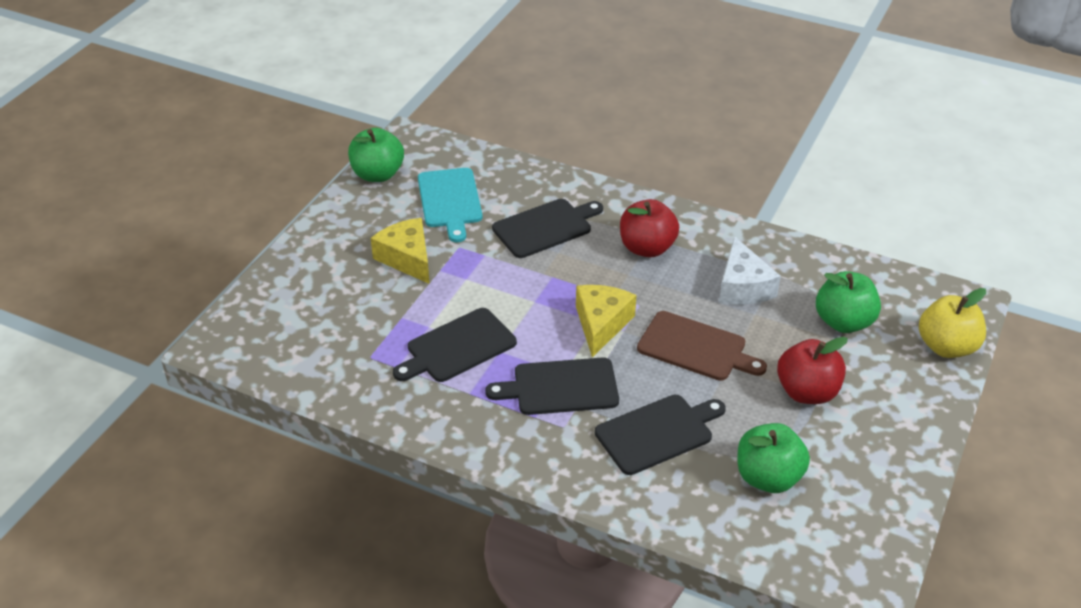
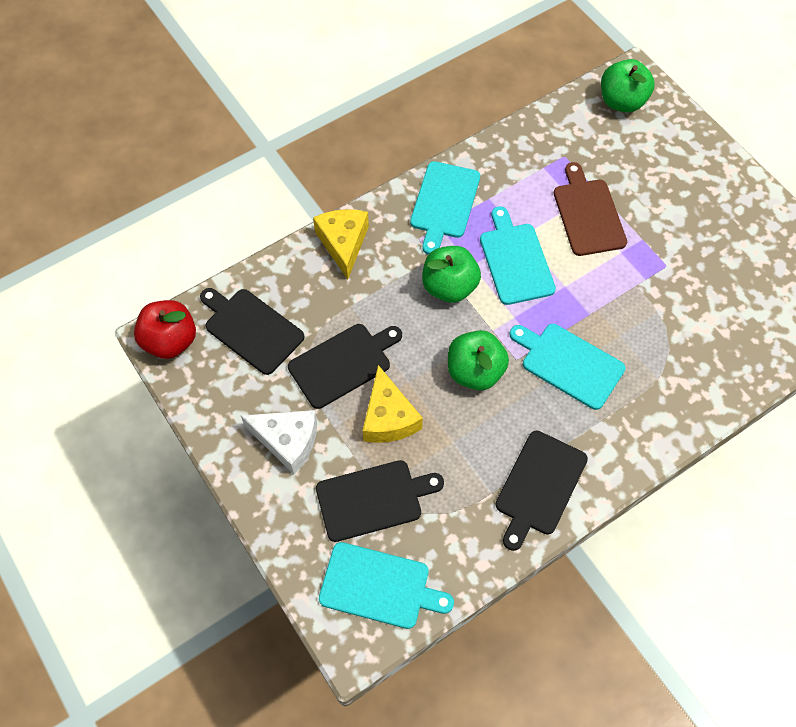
red apple: [620,199,679,257] [777,337,848,404] = 2 -> [134,300,196,359] = 1
turquoise cutting board: [418,168,483,242] = 1 -> [319,542,454,629] [410,161,480,255] [480,206,556,305] [510,324,626,410] = 4
yellow apple: [919,288,986,358] = 1 -> none = 0

